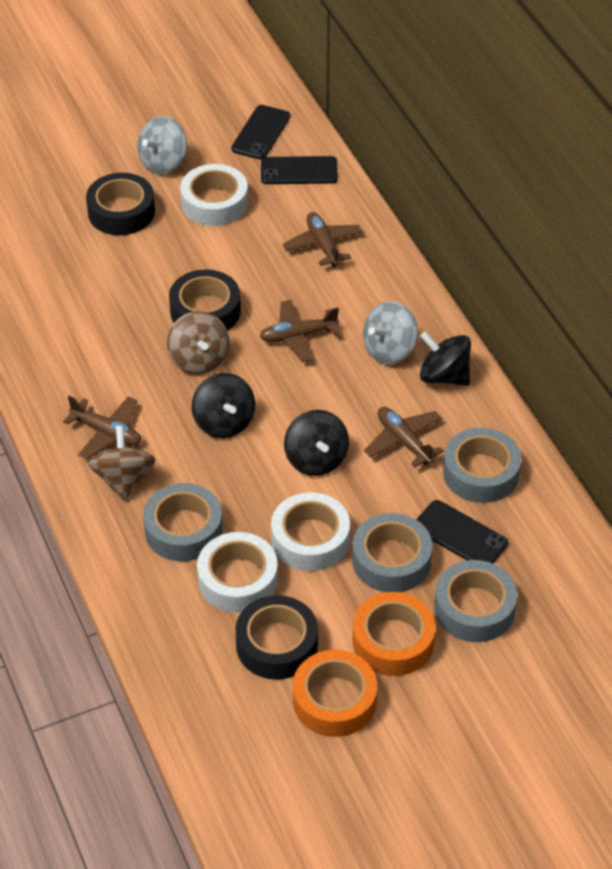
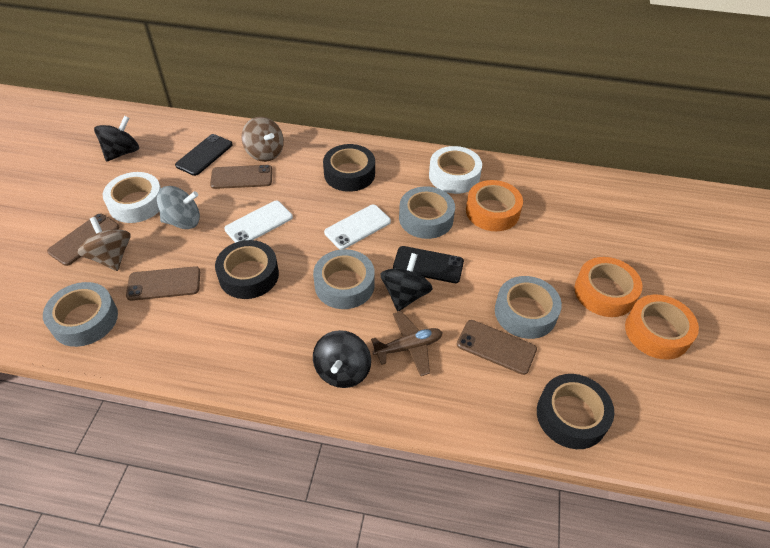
black phone: [231,105,290,159] [261,156,338,184] [416,500,508,564] = 3 -> [175,134,233,176] [393,246,464,283] = 2
brown phone: none = 0 -> [47,214,120,266] [126,266,200,301] [210,165,272,189] [457,320,537,375] = 4
brown plane: [63,396,141,460] [259,300,340,362] [283,212,362,267] [364,407,443,468] = 4 -> [371,311,443,376] = 1
grey spinning top: [137,116,187,174] [363,301,418,365] = 2 -> [157,186,200,229] = 1
orange tape: [293,650,377,737] [353,592,435,676] = 2 -> [466,180,523,231] [574,257,642,317] [625,295,699,359] = 3
white phone: none = 0 -> [224,201,293,243] [324,205,391,250] = 2
white tape: [180,164,248,226] [197,532,278,613] [271,492,350,571] = 3 -> [103,172,161,223] [429,146,482,194] = 2

